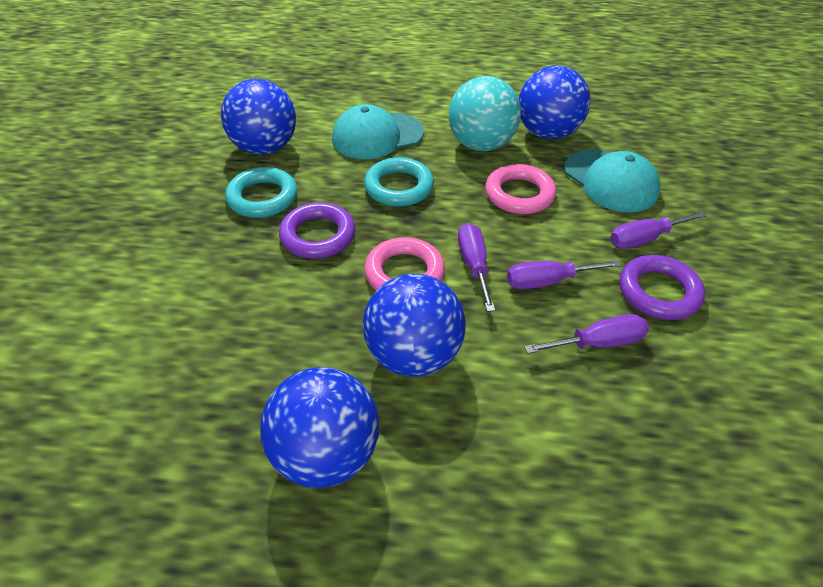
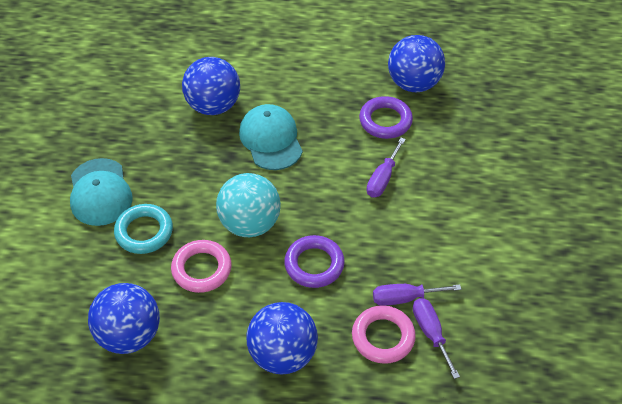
purple screwdriver: [458,223,495,312] [507,260,621,289] [525,314,649,354] [610,211,707,249] = 4 -> [366,138,406,197] [373,284,461,306] [413,298,460,379] = 3
turquoise ring: [225,167,297,218] [364,157,434,207] = 2 -> [114,204,173,254] = 1

